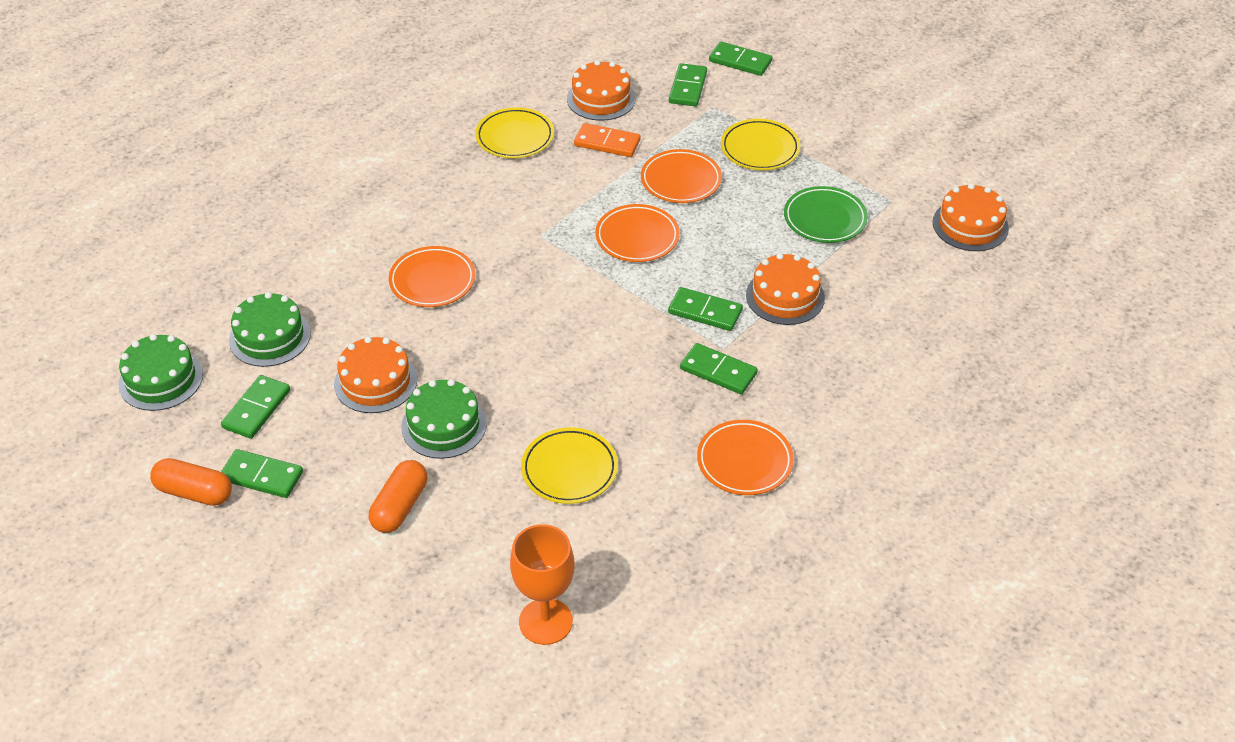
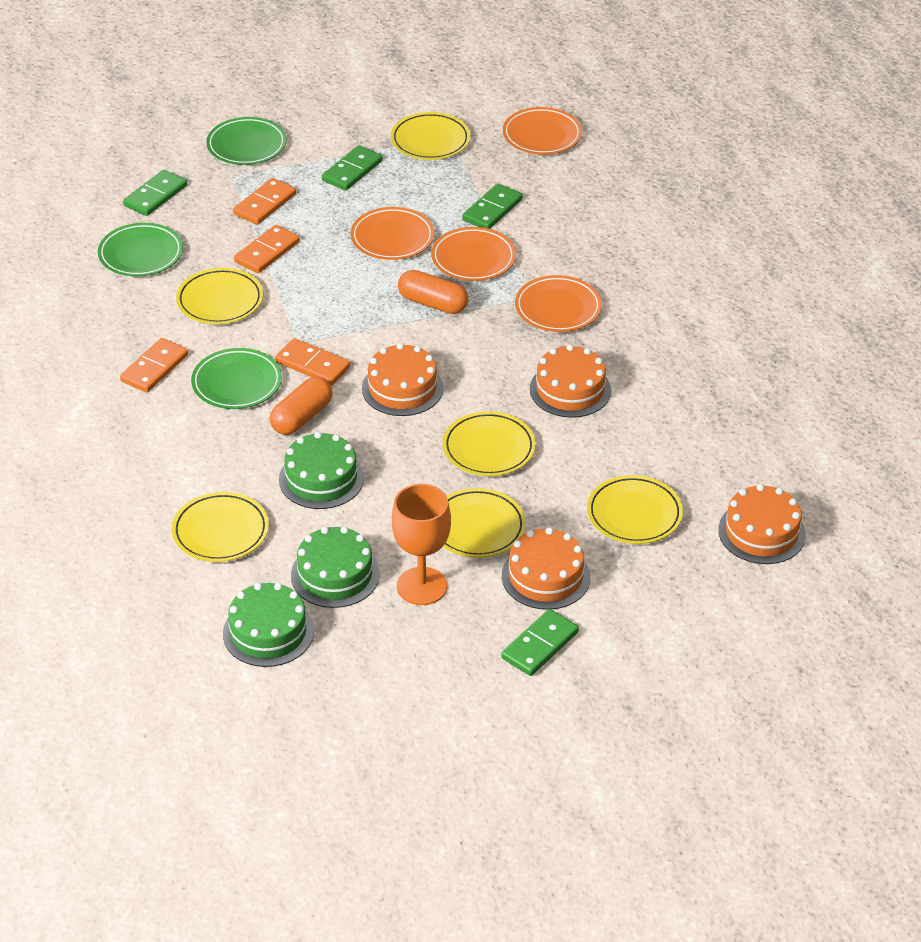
green domino: [221,375,290,439] [221,449,303,498] [668,287,743,331] [669,63,707,107] [680,343,758,394] [709,41,772,76] = 6 -> [123,170,187,216] [322,145,383,191] [462,183,523,229] [501,609,579,676] = 4
green plate: [784,186,868,243] = 1 -> [98,223,183,277] [191,348,282,409] [206,117,287,165] = 3
orange domino: [574,123,641,157] = 1 -> [120,338,188,393] [233,178,296,225] [234,225,300,273] [275,338,350,385] = 4
yellow plate: [475,107,554,158] [521,427,618,504] [721,119,800,170] = 3 -> [172,492,269,562] [176,268,263,324] [391,112,470,160] [443,411,536,476] [443,488,526,558] [587,475,683,544] = 6

